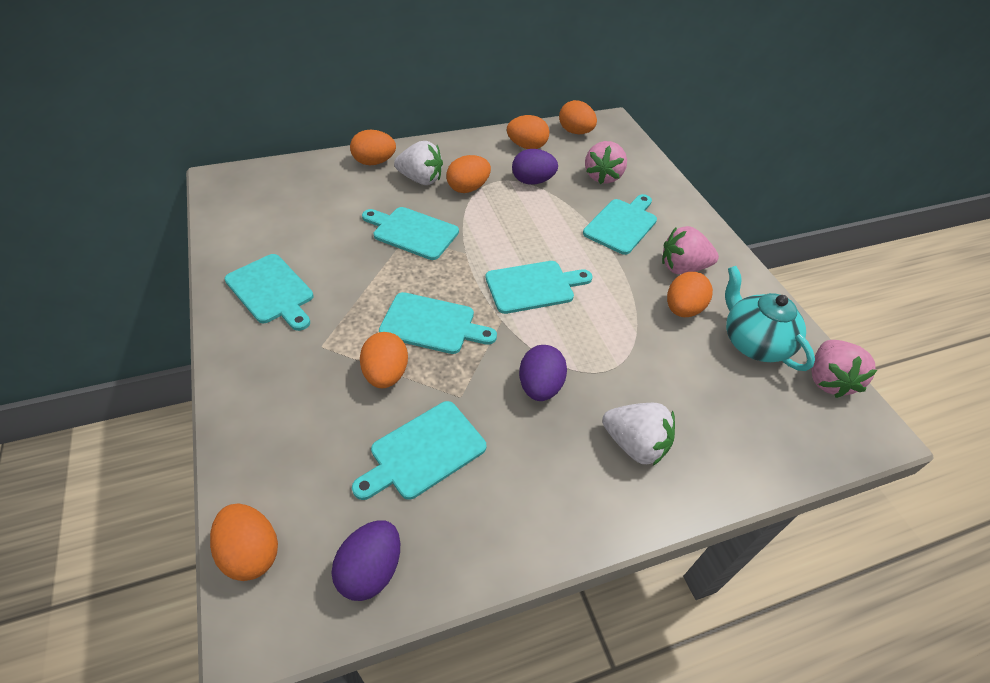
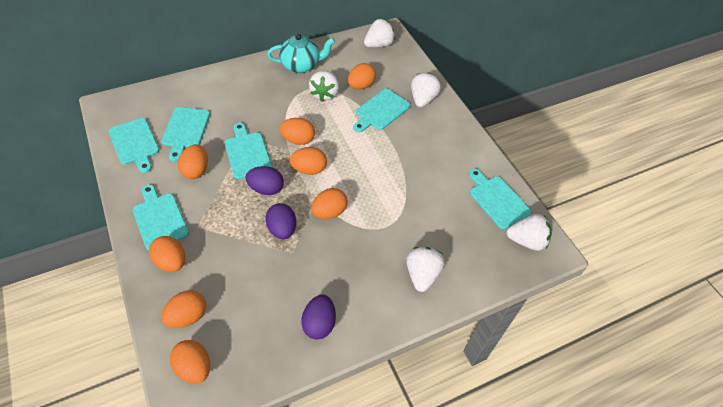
orange egg: [210,504,278,581] [350,130,396,165] [360,332,408,388] [446,155,491,193] [507,115,549,149] [559,100,597,134] [667,272,713,317] = 7 -> [149,236,185,272] [161,290,206,328] [170,340,210,383] [178,144,208,179] [280,118,315,145] [290,147,327,175] [311,188,348,219] [348,63,376,89] = 8
pink strawberry: [585,141,627,184] [662,226,719,274] [811,340,877,398] = 3 -> none = 0
white strawberry: [394,141,443,185] [602,403,675,466] = 2 -> [309,71,339,101] [364,19,395,48] [406,247,445,292] [411,73,441,107] [506,214,552,251] = 5

